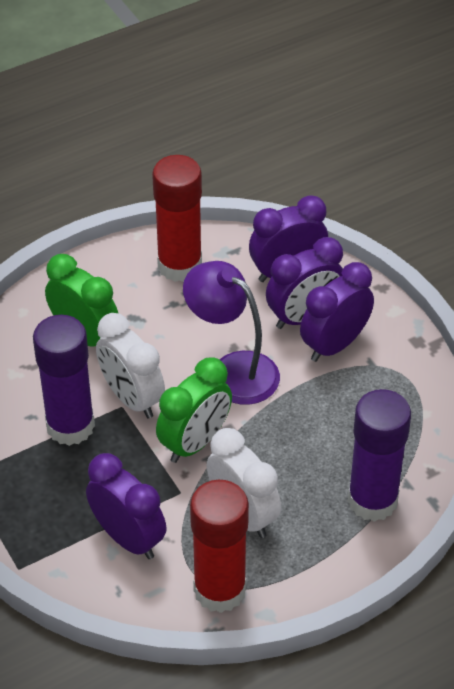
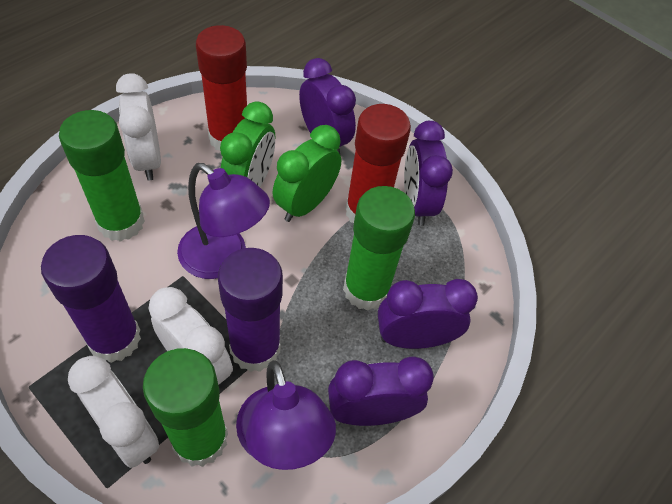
green glue stick: none = 0 -> [59,110,145,242] [143,348,228,467] [343,186,415,311] = 3
purple lamp: [183,261,280,405] = 1 -> [177,163,270,279] [236,360,336,470] = 2
white clock: [96,313,165,419] [206,428,281,538] = 2 -> [68,356,159,468] [116,73,161,181] [148,287,233,390] = 3

